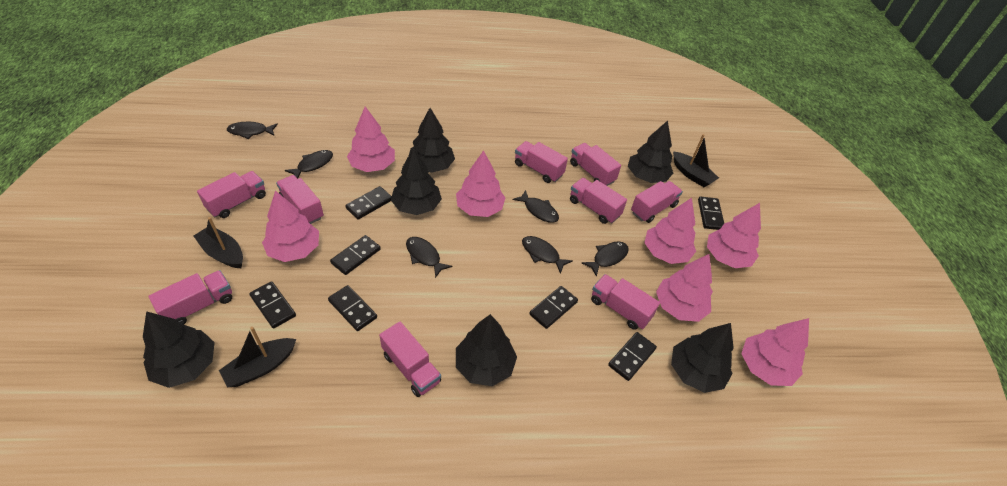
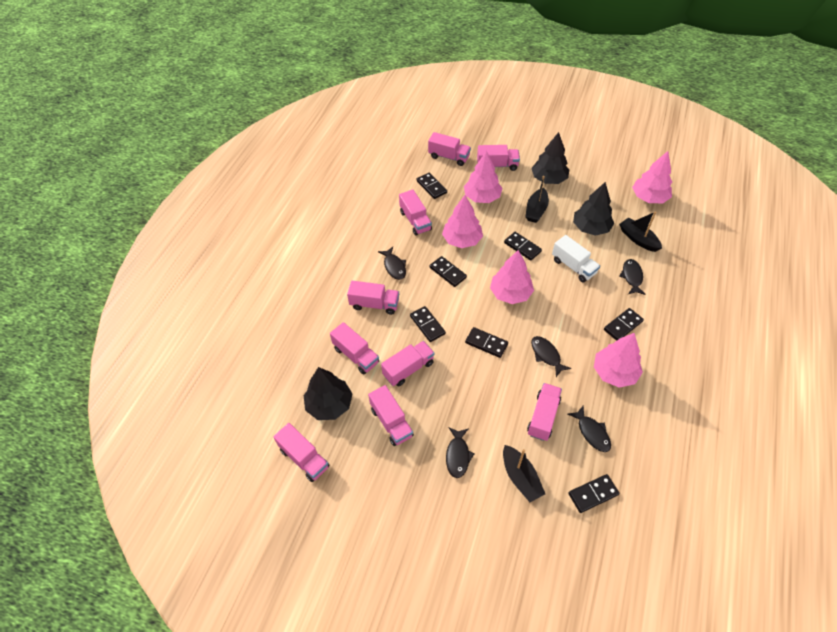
black fish: [227,122,278,139] [285,150,333,179] [406,237,452,278] [513,190,559,223] [522,236,573,274] [582,241,629,277] = 6 -> [378,247,406,280] [446,428,475,478] [531,336,571,377] [568,406,611,452] [619,259,646,295] = 5
black tree: [143,311,215,388] [391,147,442,215] [409,108,455,173] [456,314,517,386] [628,121,674,183] [671,323,734,393] = 6 -> [304,367,353,420] [531,132,570,184] [573,182,614,236] = 3
pink tree: [262,191,319,262] [347,107,395,172] [456,150,505,217] [644,198,696,264] [656,254,713,322] [707,203,761,268] [741,318,809,386] = 7 -> [442,195,483,248] [464,151,502,203] [490,250,534,304] [594,333,643,388] [632,151,672,203] = 5
white truck: none = 0 -> [552,235,600,282] = 1

